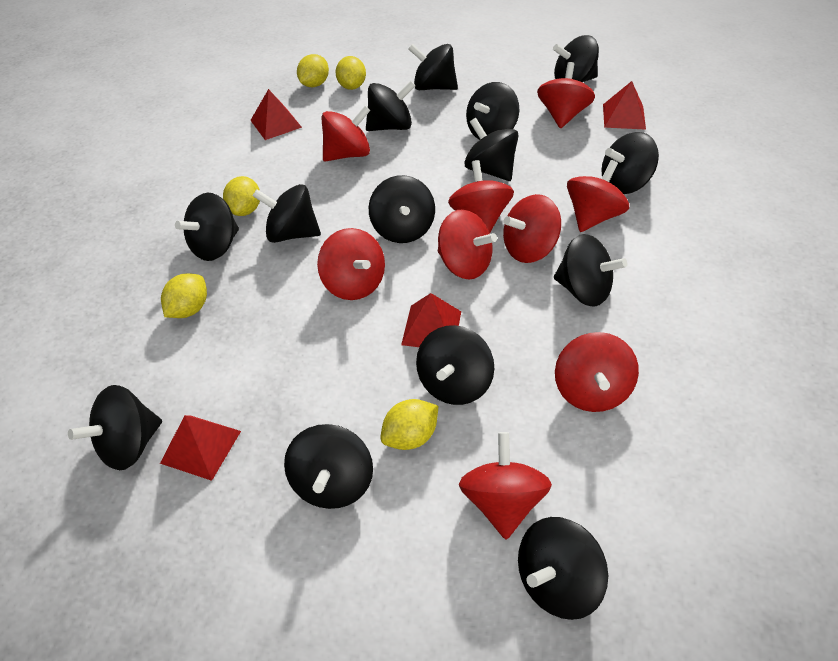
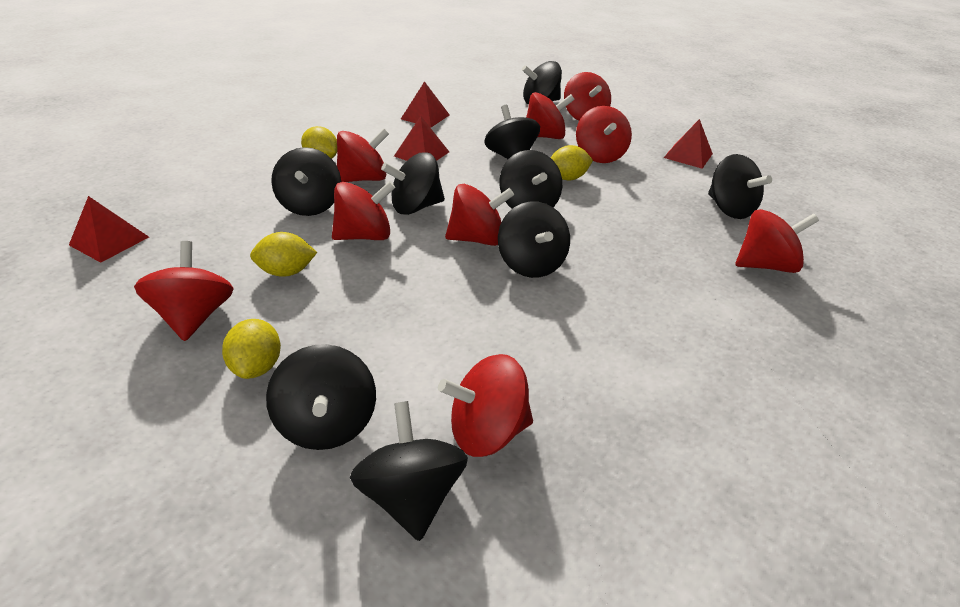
black spinning top: [68,385,162,470] [175,192,239,261] [253,184,321,243] [284,424,373,509] [366,81,415,131] [369,175,435,243] [408,44,458,90] [416,325,494,405] [464,118,519,181] [466,82,519,140] [518,517,608,620] [553,35,599,82] [554,234,627,307] [601,132,659,194] = 14 -> [266,344,376,450] [271,147,341,216] [350,401,468,541] [381,152,445,215] [484,105,540,159] [498,201,570,278] [499,150,562,209] [522,61,562,105] [708,154,772,219] = 9
yellow lemon: [161,273,207,318] [223,176,260,216] [297,54,329,87] [335,56,366,90] [381,399,438,450] = 5 -> [222,319,281,379] [250,232,317,277] [301,126,337,159] [551,145,593,180] = 4

